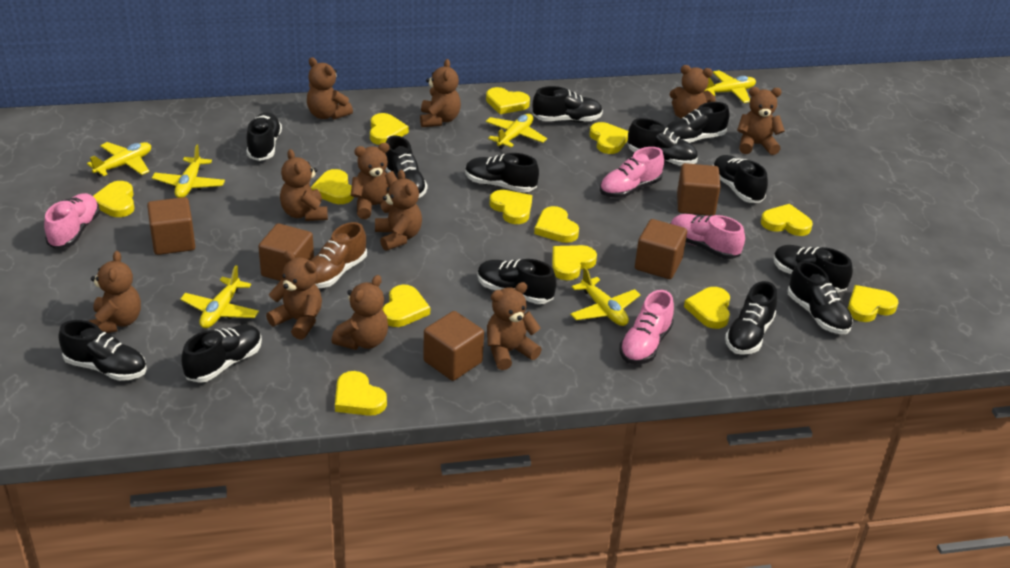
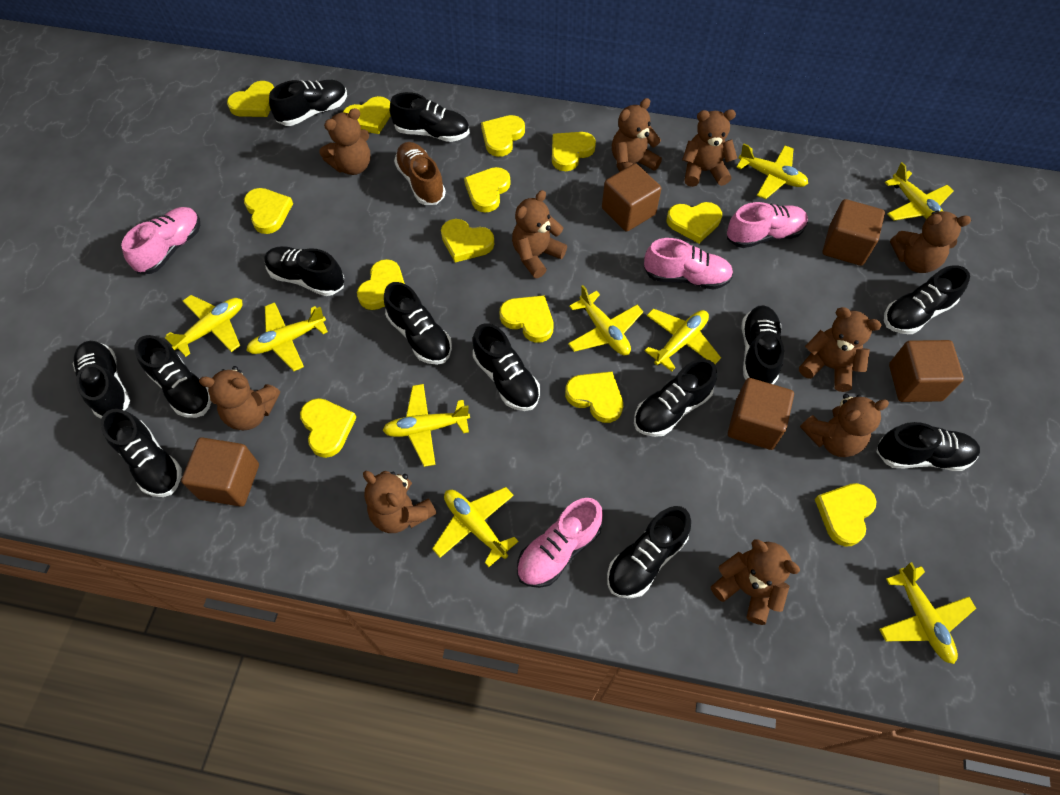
brown teddy bear: [89,251,141,333] [266,251,322,340] [280,149,328,221] [307,57,353,120] [332,275,388,350] [351,143,398,219] [375,170,422,251] [420,59,461,127] [487,282,542,370] [670,65,716,119] [737,87,785,155] = 11 -> [199,366,280,430] [319,108,370,175] [363,471,437,533] [512,190,567,278] [612,98,662,171] [682,109,737,187] [711,539,800,625] [799,307,881,392] [800,394,889,457] [890,211,971,273] = 10
yellow plane: [87,142,151,177] [152,145,225,198] [180,265,259,328] [486,114,547,149] [570,267,640,326] [703,70,756,103] = 6 -> [165,295,243,357] [246,302,328,371] [382,384,470,467] [432,487,519,567] [568,285,643,355] [645,309,721,371] [736,144,808,199] [879,562,976,664] [885,162,953,221] = 9

